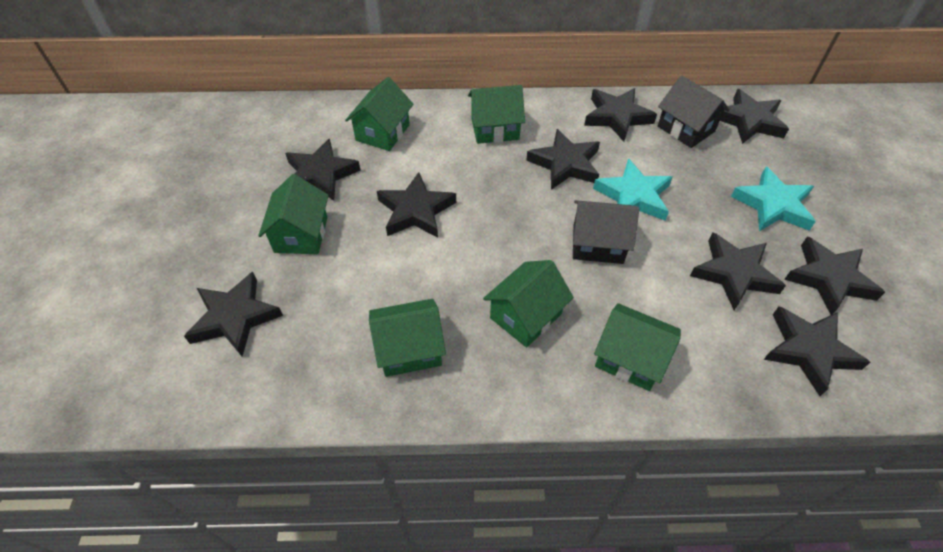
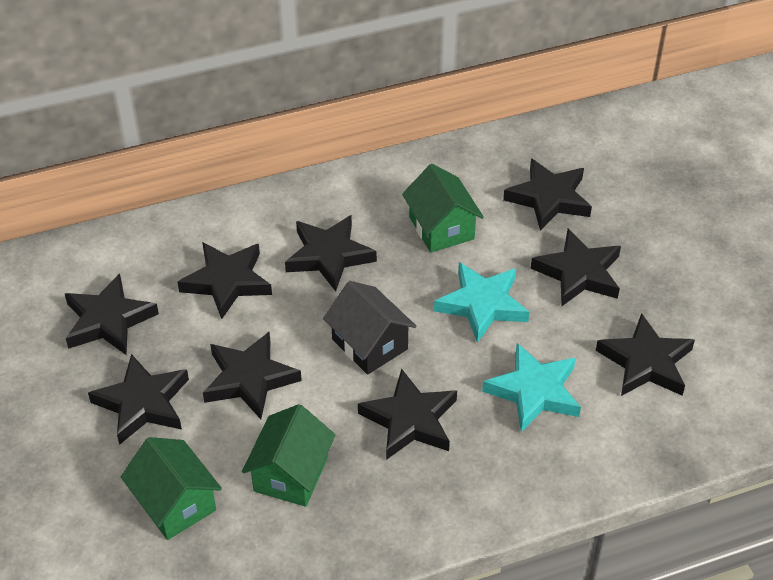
black house: [573,200,639,264] [658,75,730,148] = 2 -> [323,281,416,375] = 1
green house: [258,174,329,254] [345,77,414,151] [369,299,446,377] [468,85,525,144] [483,260,574,347] [594,303,681,391] = 6 -> [121,437,222,540] [242,404,335,507] [402,164,484,252] = 3

